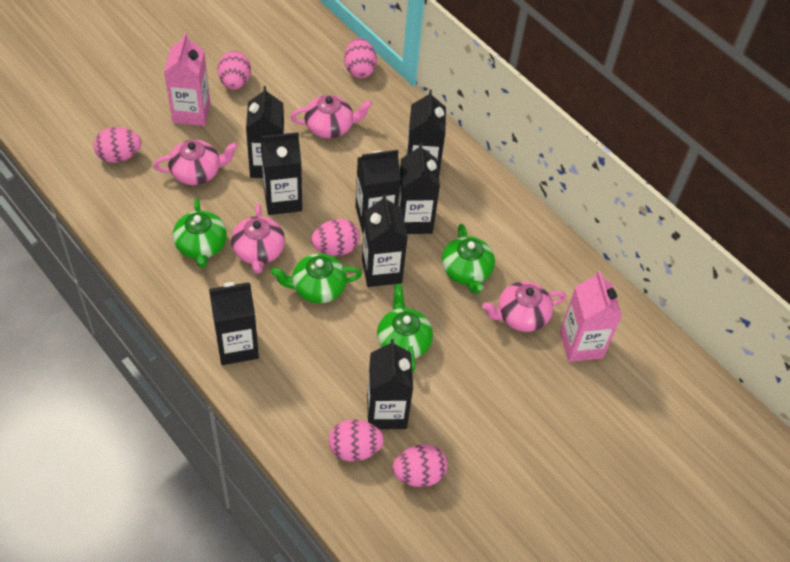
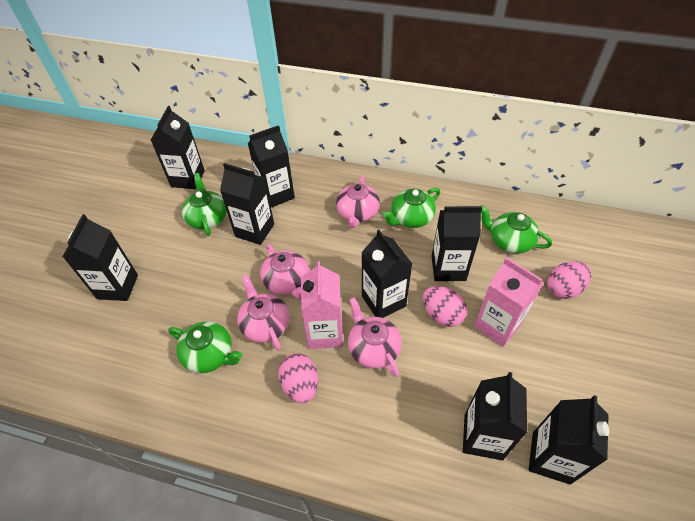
pink egg: [93,127,141,163] [218,51,251,90] [311,219,360,256] [328,420,384,462] [344,38,377,78] [392,444,448,487] = 6 -> [278,353,319,403] [423,286,467,327] [547,261,592,299] = 3

